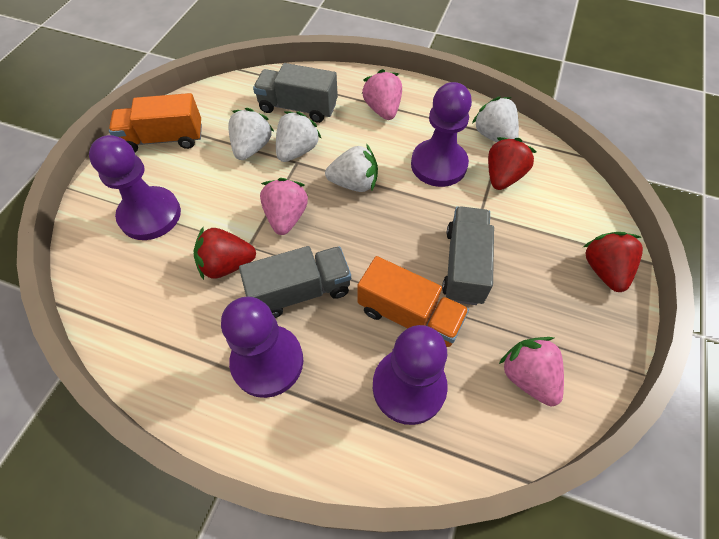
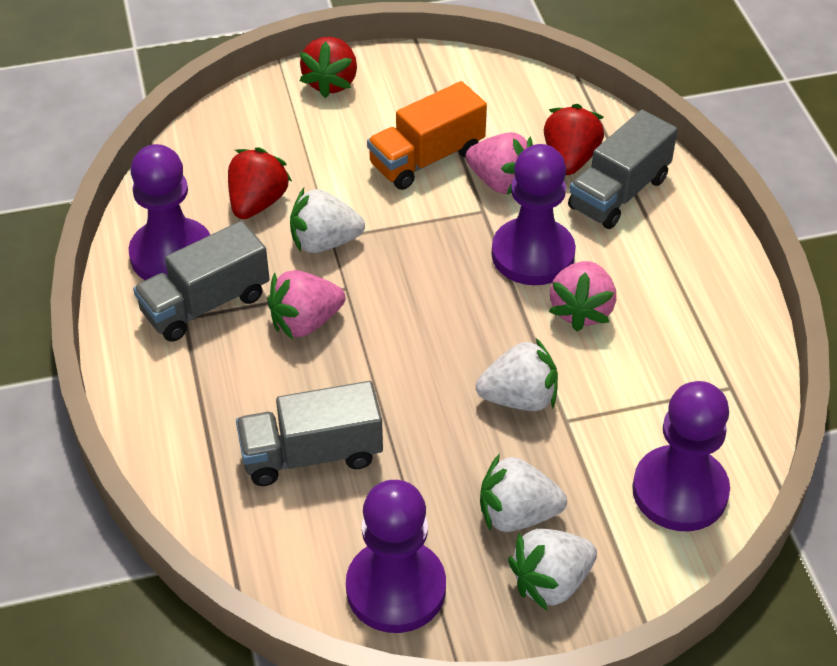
orange truck: [109,93,202,152] [357,256,469,347] = 2 -> [367,81,487,190] = 1

